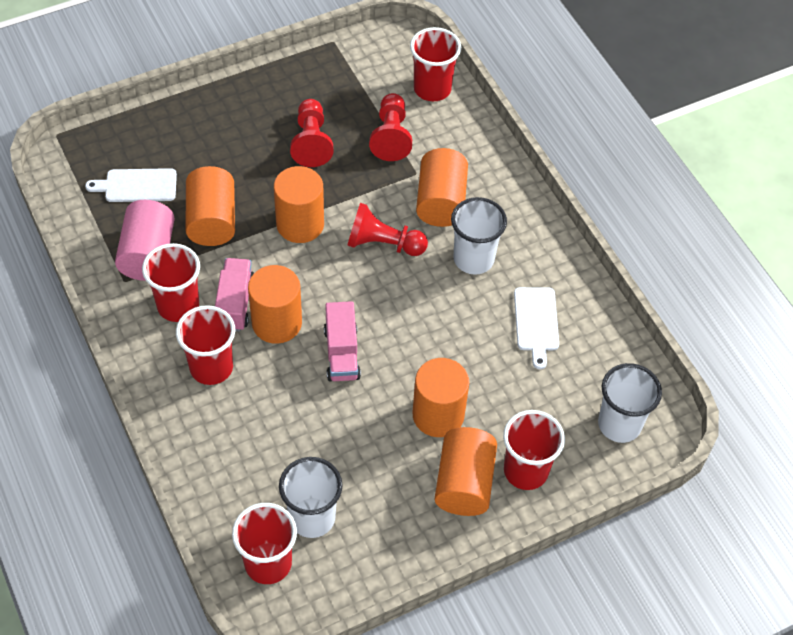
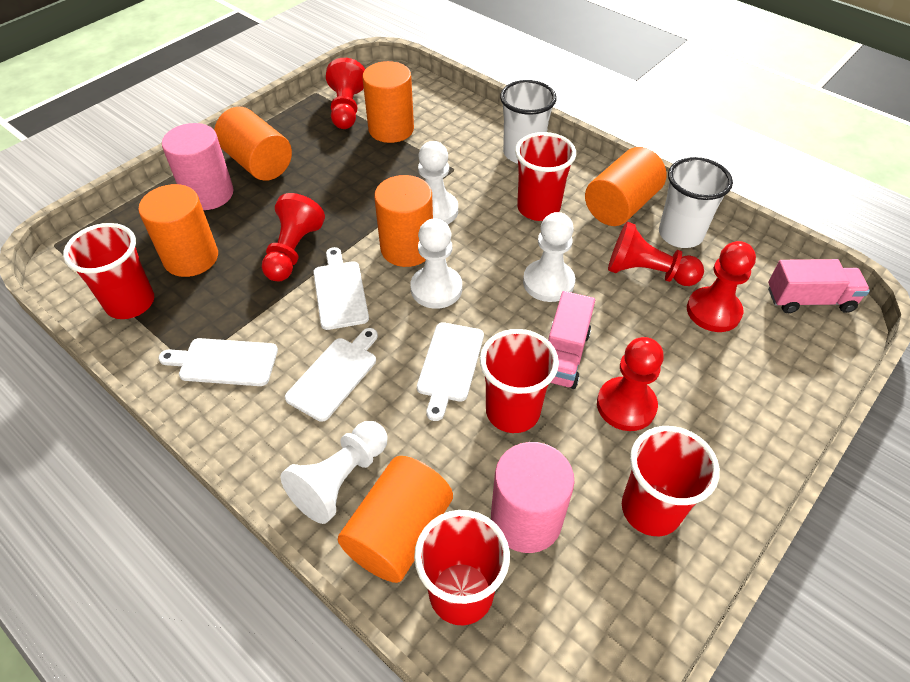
pink cylinder: [115,200,175,281] = 1 -> [162,123,234,210] [491,442,574,553] = 2
red pawn: [290,99,333,167] [347,203,428,256] [369,93,412,161] = 3 -> [262,193,325,281] [326,58,365,129] [597,337,664,431] [608,222,704,286] [687,241,756,332] = 5
white cup: [279,457,343,538] [451,197,507,275] [598,363,662,443] = 3 -> [500,80,557,164] [659,157,733,248] = 2
white cutting board: [85,168,177,202] [514,287,559,369] = 2 -> [158,338,278,386] [285,328,378,422] [313,247,369,330] [417,322,484,421] = 4
white pawn: none = 0 -> [280,421,388,524] [410,219,462,309] [418,141,458,224] [523,212,575,302] = 4

